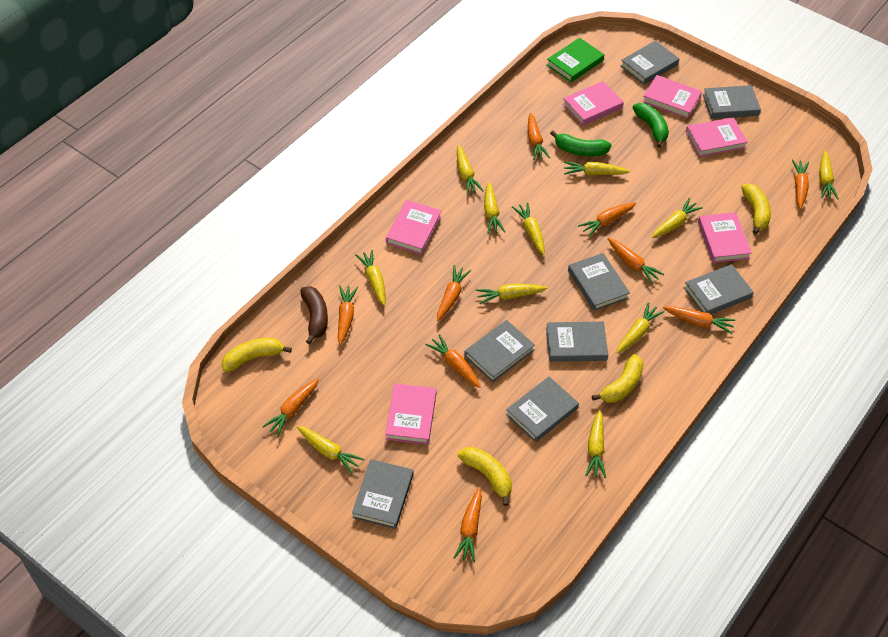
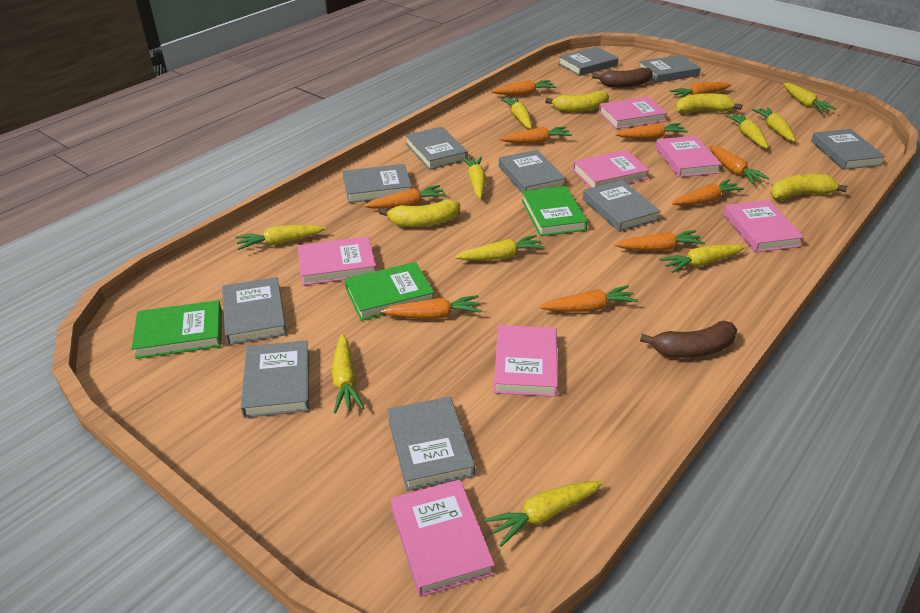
brown banana: [300,286,328,344] = 1 -> [592,67,653,87] [640,321,737,358] = 2
green banana: [550,131,611,156] [632,103,669,148] = 2 -> none = 0
green book: [547,38,605,82] = 1 -> [132,300,222,359] [345,262,434,321] [522,186,588,236] = 3
grey book: [352,459,413,529] [464,320,535,382] [506,377,579,442] [546,322,608,362] [568,253,630,311] [620,41,679,85] [684,264,754,315] [703,85,761,119] = 8 -> [222,277,287,345] [241,340,309,418] [343,164,412,203] [387,397,475,491] [405,127,468,170] [499,150,566,194] [558,47,619,76] [583,180,661,232] [638,55,701,83] [811,129,886,170] = 10
pink book: [385,383,437,445] [386,200,442,255] [562,81,624,126] [642,75,702,119] [686,117,748,157] [698,212,752,263] = 6 -> [298,236,376,285] [391,479,495,597] [494,325,558,397] [573,150,649,188] [599,97,667,129] [655,136,722,177] [723,200,804,252] = 7
yellow carrot: [297,426,364,474] [355,250,386,306] [457,145,484,195] [476,284,547,304] [484,182,505,234] [512,203,545,255] [564,162,630,176] [585,410,606,478] [616,302,664,354] [651,198,703,238] [819,150,839,200] = 11 -> [235,225,326,250] [332,334,364,413] [455,235,545,260] [462,156,486,199] [483,481,603,547] [501,97,532,129] [659,245,745,273] [725,113,768,148] [752,107,795,142] [784,83,836,113] = 10

